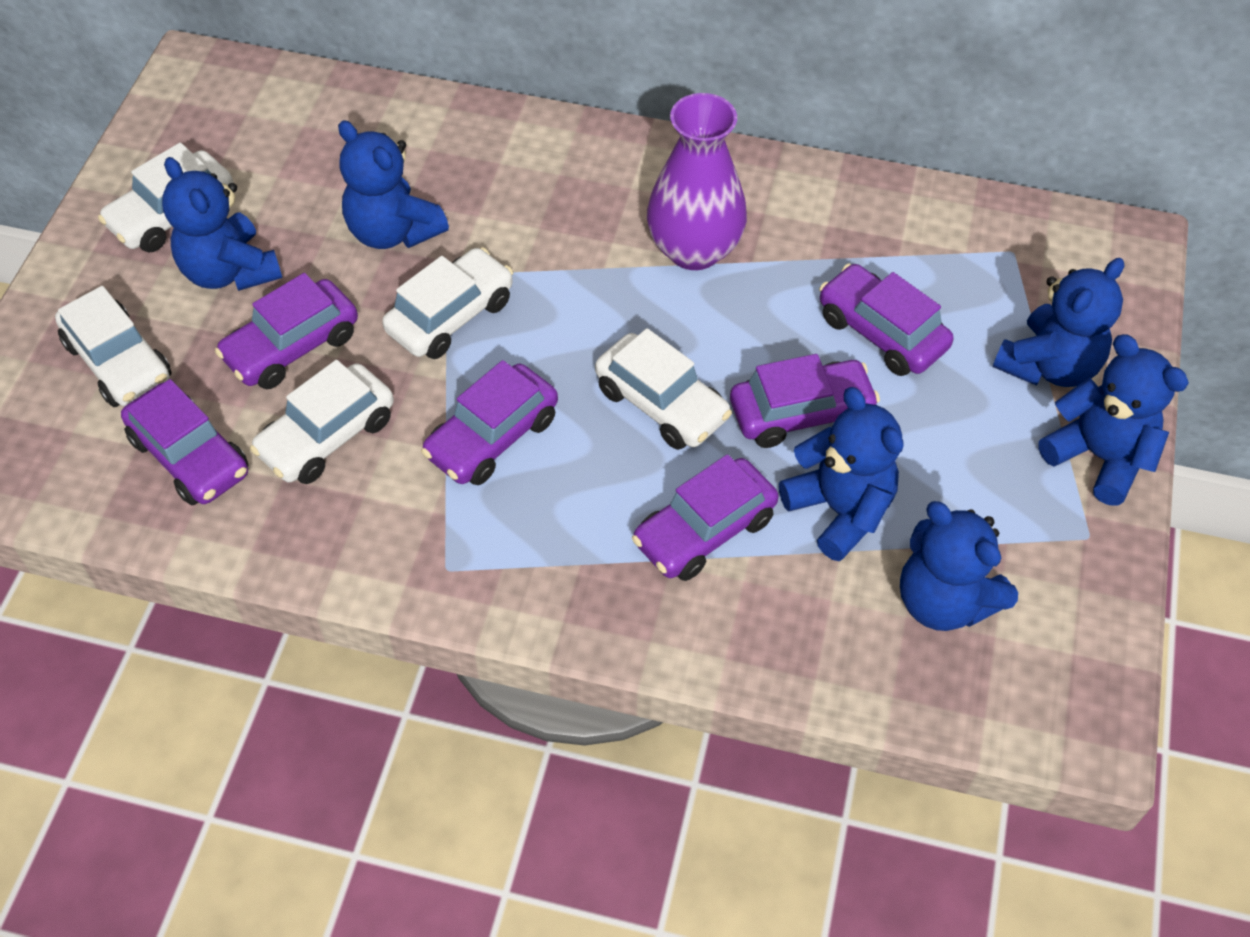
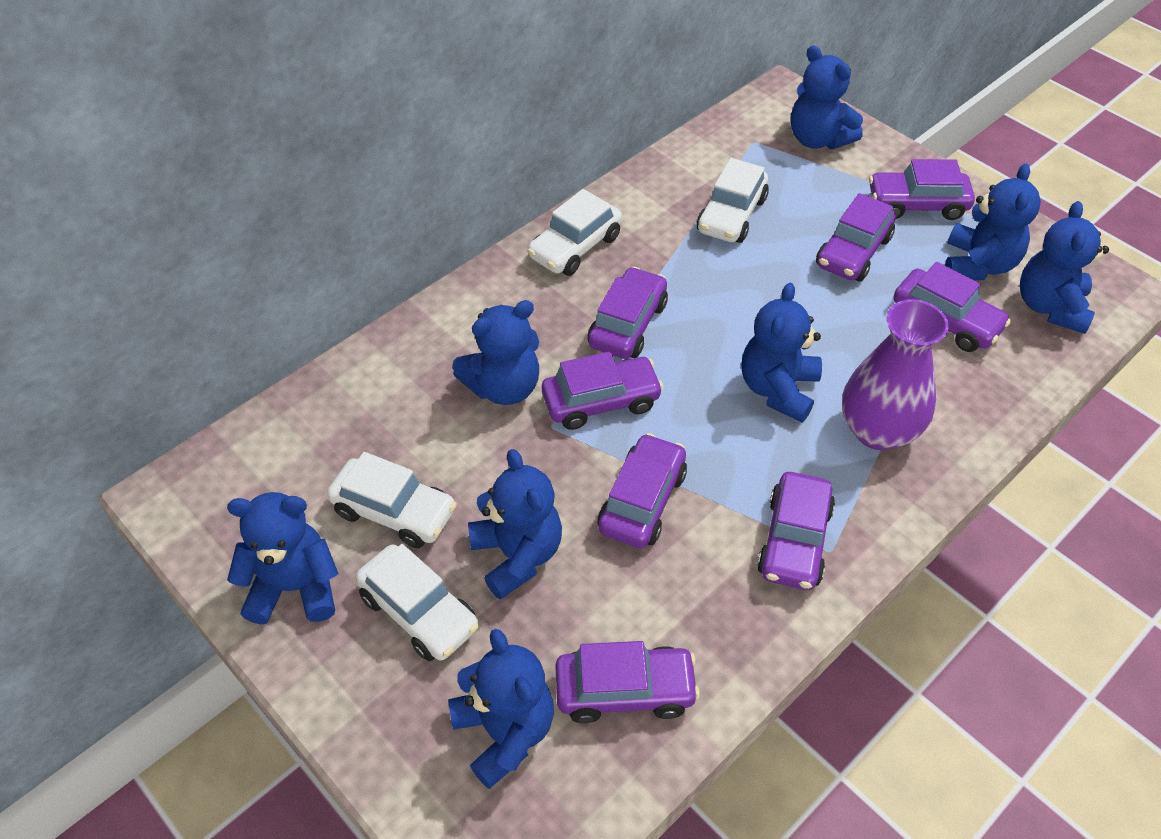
blue teddy bear: [162,157,282,291] [338,120,449,249] [779,387,903,562] [900,501,1018,631] [993,258,1124,387] [1038,334,1189,506] = 6 -> [227,492,338,625] [448,629,554,789] [452,300,539,405] [468,449,562,600] [742,283,822,423] [791,45,863,149] [945,164,1041,280] [1020,201,1109,334] = 8
purple car: [121,379,249,505] [215,273,358,389] [421,360,558,485] [632,454,779,581] [730,354,880,448] [819,263,953,376] = 6 -> [542,351,664,430] [555,641,700,723] [588,267,668,359] [598,433,687,548] [757,472,835,590] [816,193,896,281] [869,159,975,220] [893,262,1011,352] = 8
white car: [55,286,172,407] [98,143,233,252] [250,360,394,484] [382,247,513,359] [595,328,732,450] = 5 -> [327,452,457,548] [356,544,479,661] [527,189,622,276] [697,158,769,243] = 4

